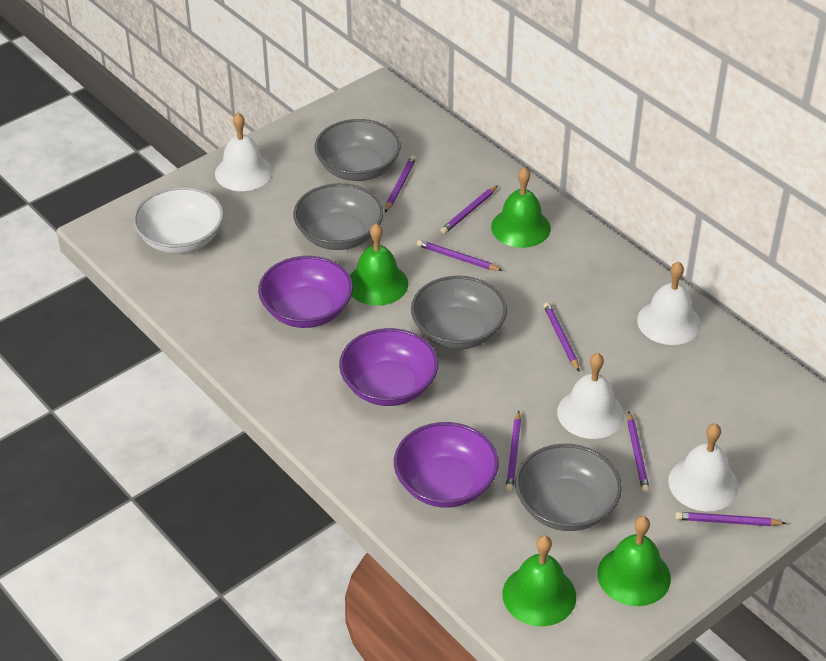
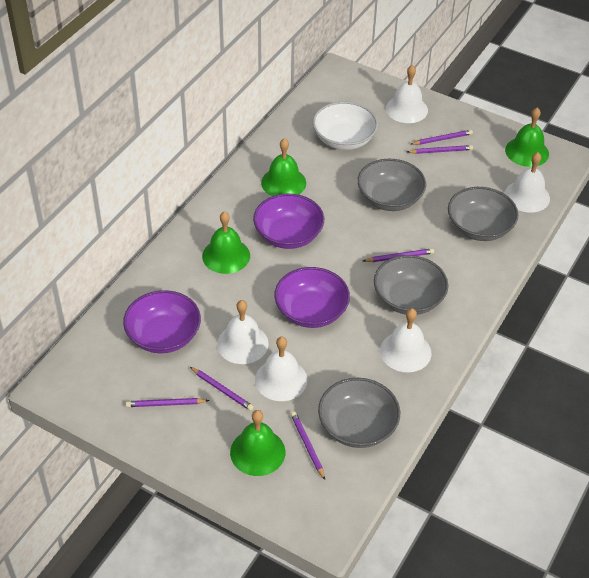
purple pencil: [385,156,416,212] [417,240,503,271] [440,185,498,234] [506,411,521,492] [543,302,579,371] [627,412,650,493] [675,512,786,526] = 7 -> [126,398,209,407] [190,367,254,411] [291,411,325,480] [363,248,434,262] [407,145,473,154] [411,130,473,145] = 6
white bell: [215,113,272,191] [557,353,624,439] [637,261,701,345] [668,423,738,511] = 4 -> [217,300,269,364] [255,337,307,401] [380,308,431,372] [386,65,428,123] [505,152,550,213] = 5

